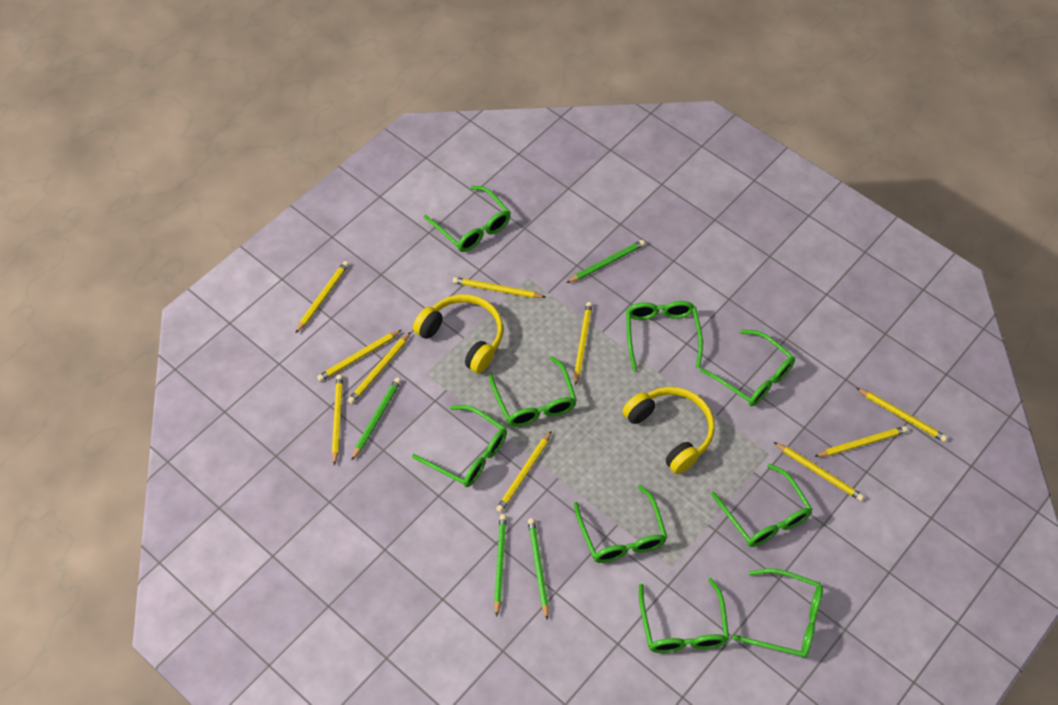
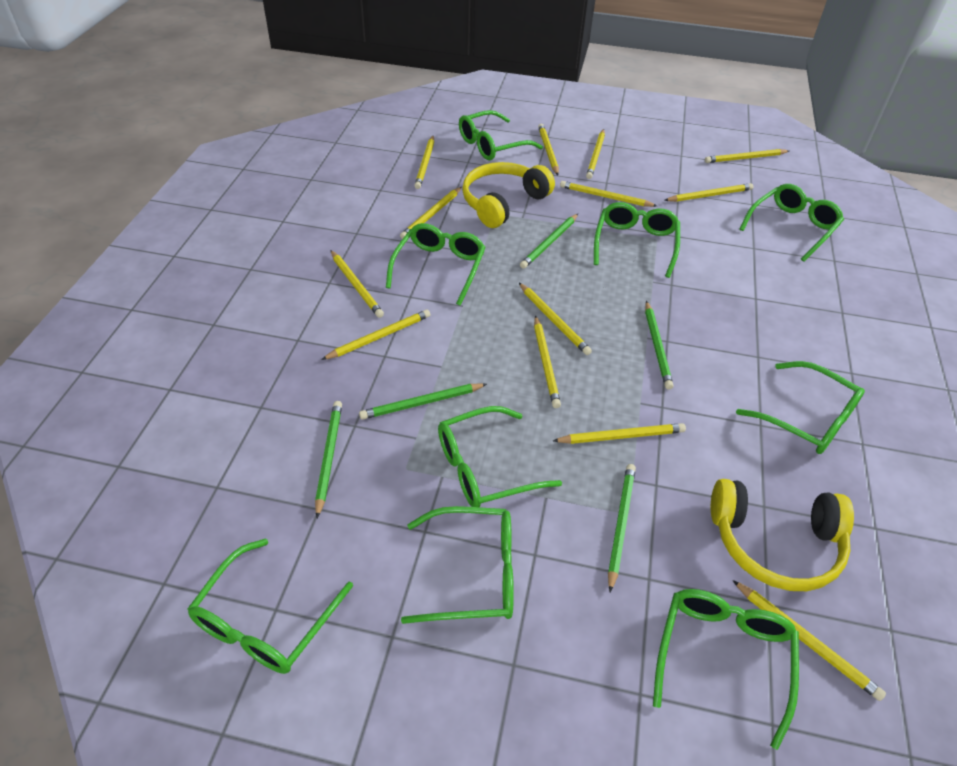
green pencil: [351,378,401,461] [494,514,507,617] [528,518,549,620] [567,240,645,283] = 4 -> [315,401,342,518] [359,383,487,420] [520,214,578,269] [608,464,636,592] [645,301,673,390] = 5
yellow pencil: [296,261,349,333] [317,330,401,381] [332,374,343,465] [348,332,411,404] [453,277,546,298] [496,431,552,513] [574,302,592,385] [774,442,864,501] [814,426,908,457] [856,388,947,442] = 10 -> [321,309,431,360] [331,250,384,318] [400,187,462,239] [414,136,434,189] [519,283,592,355] [534,316,561,408] [538,124,559,175] [553,423,686,444] [560,181,657,207] [586,129,605,179] [664,183,754,202] [705,149,789,163] [733,580,886,701] = 13

